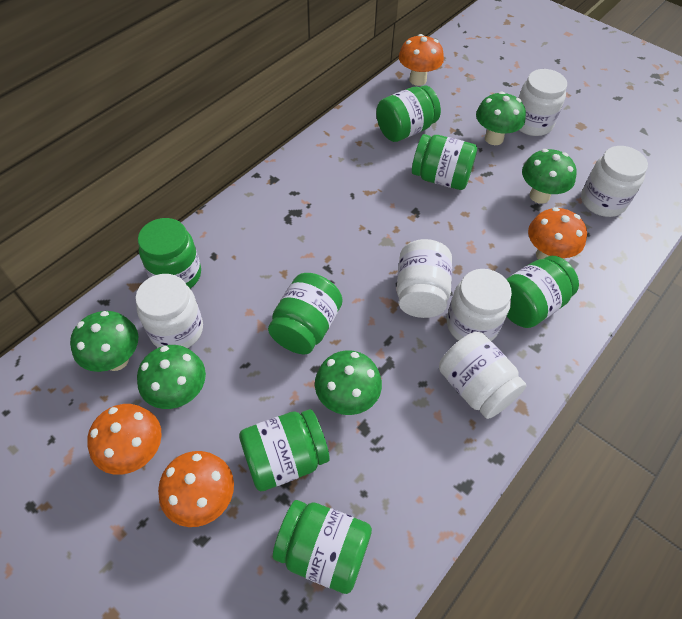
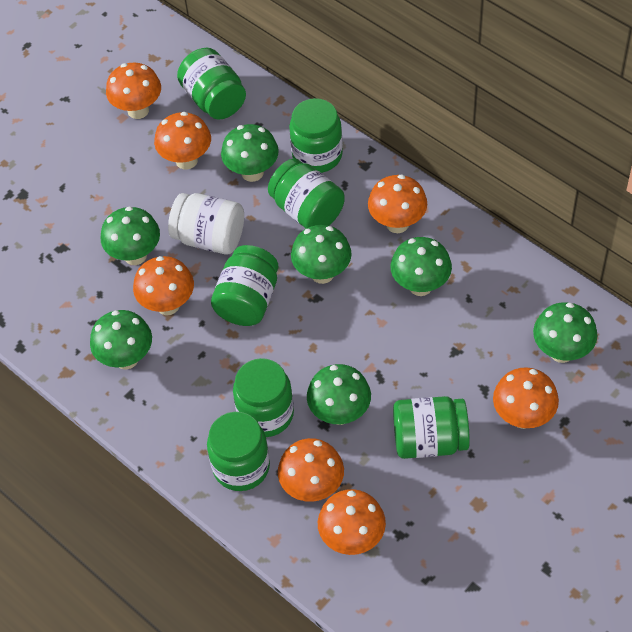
green mushroom: [70,311,138,372] [137,345,206,409] [315,350,382,415] [476,91,526,145] [522,149,577,204] = 5 -> [90,310,152,370] [101,206,160,265] [221,124,279,182] [291,225,351,284] [307,364,371,425] [390,237,452,296] [533,302,597,363] = 7
orange mushroom: [87,404,162,475] [158,451,234,527] [399,34,444,86] [528,207,587,260] = 4 -> [106,63,161,119] [133,256,194,315] [154,112,211,169] [278,438,344,502] [318,489,386,555] [368,175,427,233] [493,367,559,429] = 7
white jar: [135,274,203,348] [397,239,452,318] [439,332,526,419] [447,269,512,341] [518,69,567,136] [581,146,648,217] = 6 -> [168,193,244,254] = 1

